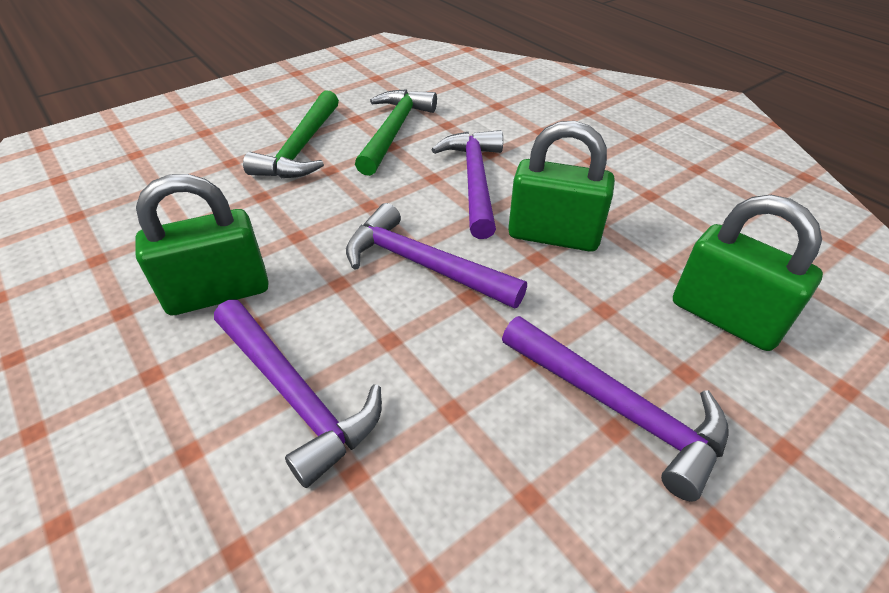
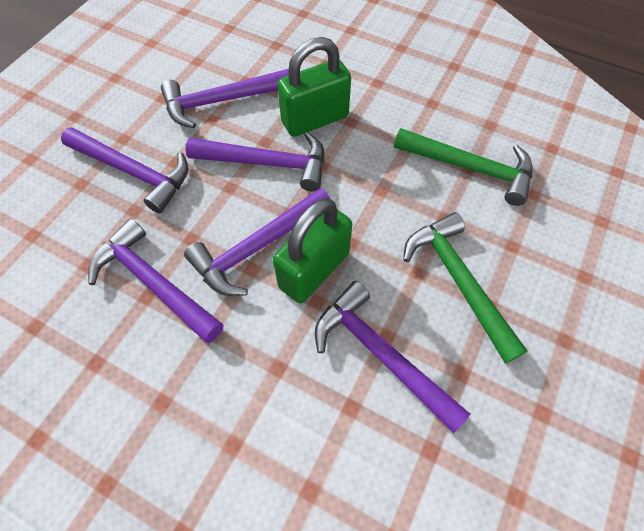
green padlock: [135,174,269,315] [508,121,615,252] [673,195,823,351] = 3 -> [273,198,352,303] [277,37,351,137] = 2
purple hammer: [214,300,382,488] [346,203,527,309] [432,130,503,239] [502,316,729,502] = 4 -> [61,127,189,213] [88,218,224,343] [161,69,288,128] [184,188,330,296] [186,132,325,192] [315,281,470,433] = 6

